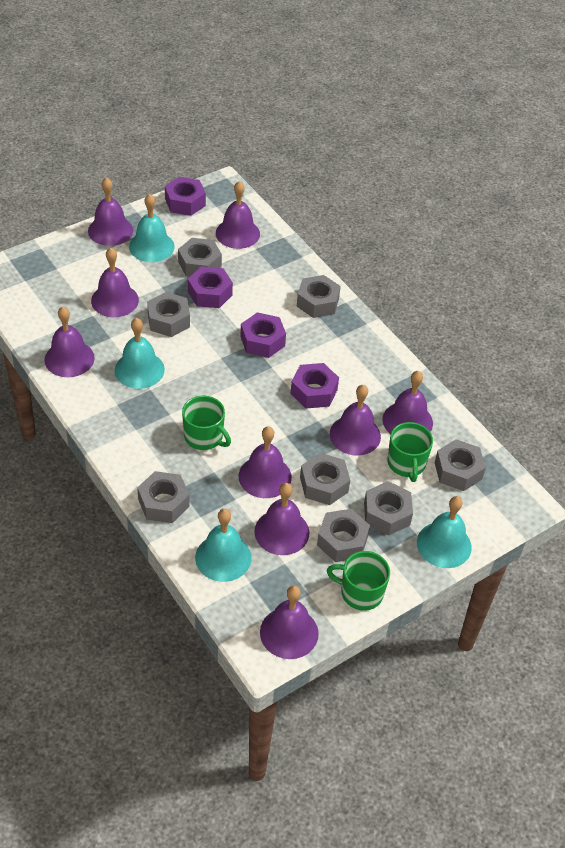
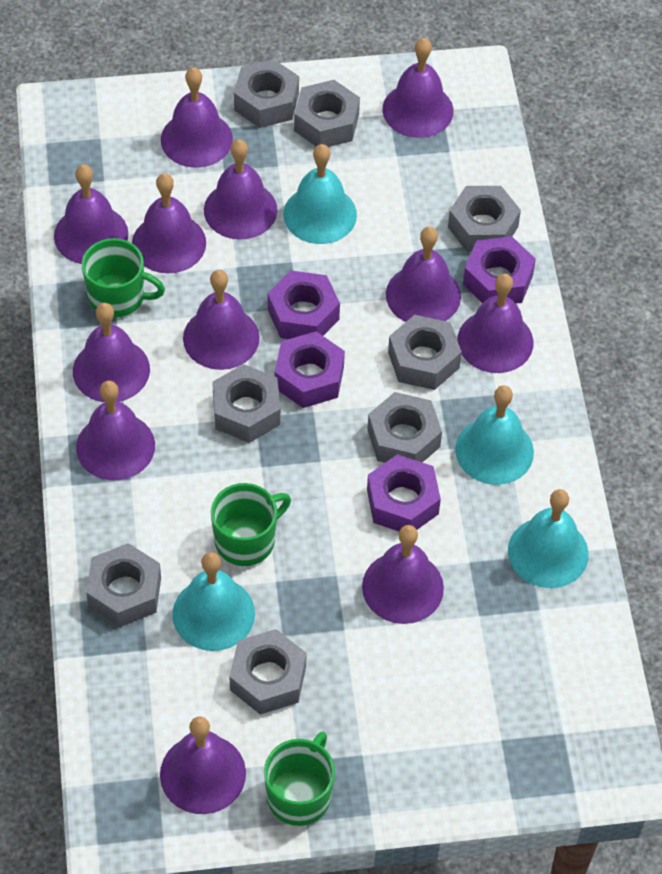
purple bell: [44,307,95,377] [88,177,133,246] [91,248,139,317] [216,181,260,249] [239,426,292,498] [254,483,309,555] [260,585,319,659] [330,385,381,456] [382,371,433,434] = 9 -> [54,165,129,264] [73,303,150,402] [76,381,155,480] [132,173,206,274] [160,716,246,814] [161,67,233,168] [183,270,260,370] [204,139,277,240] [362,525,444,624] [382,38,454,138] [386,227,461,322] [458,273,533,373] = 12

